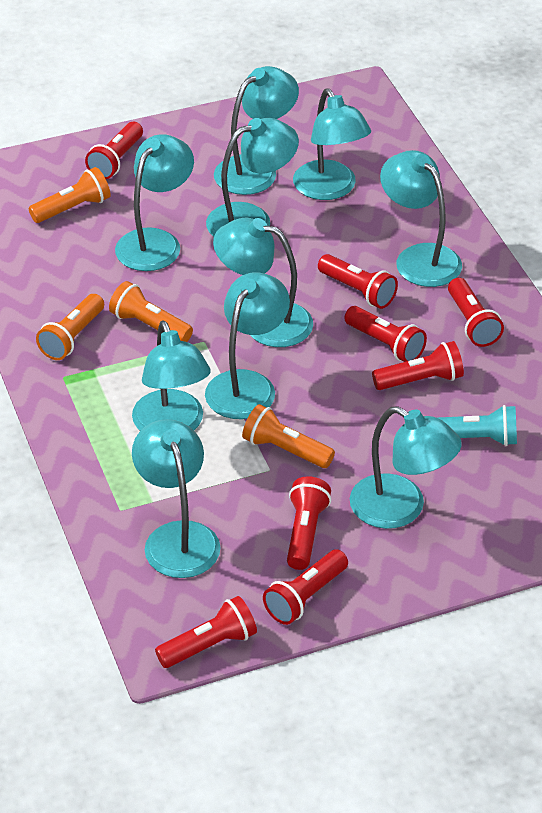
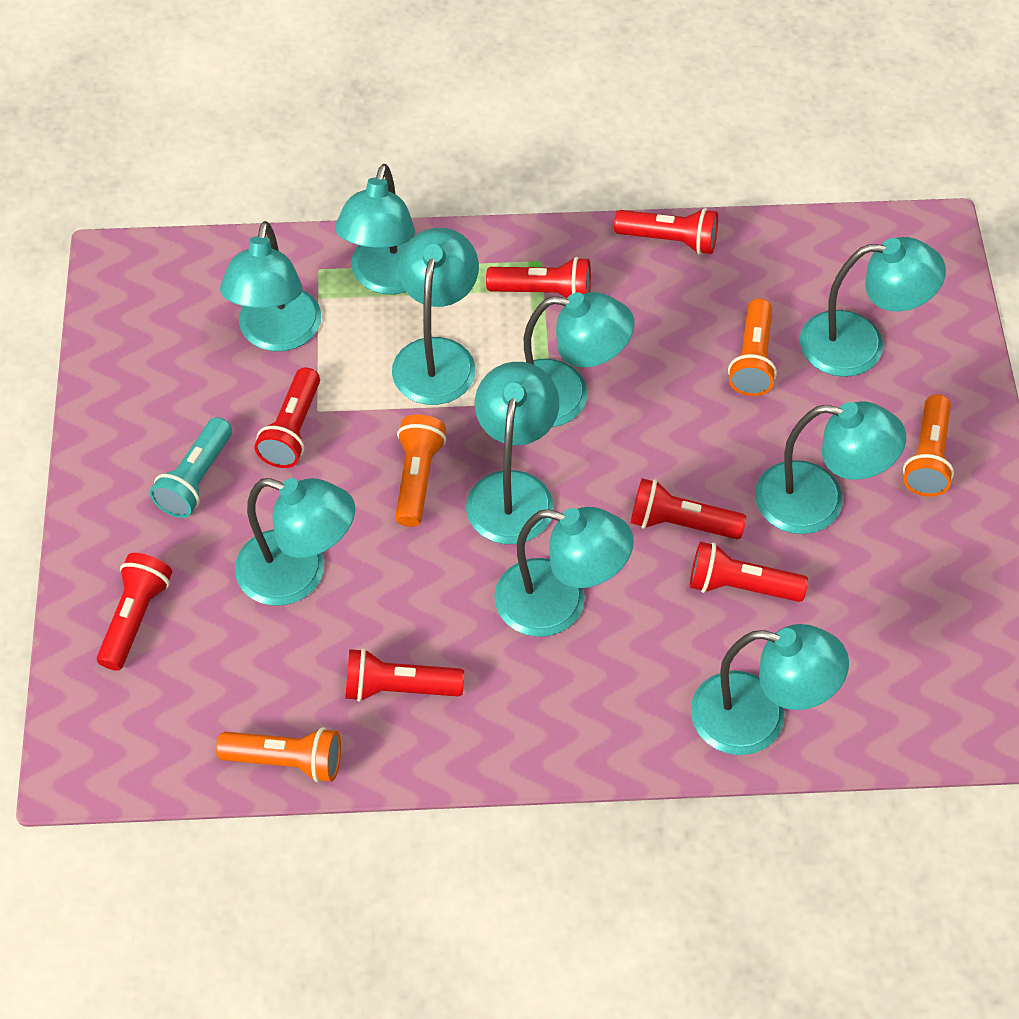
red flashlight: [85,122,143,179] [155,596,257,668] [263,549,348,625] [287,476,331,570] [318,254,398,309] [344,306,427,362] [372,341,464,390] [448,278,504,347] = 8 -> [97,553,172,671] [255,367,320,468] [345,648,464,702] [486,257,591,298] [614,208,718,255] [631,478,746,539] [690,542,808,602] = 7

